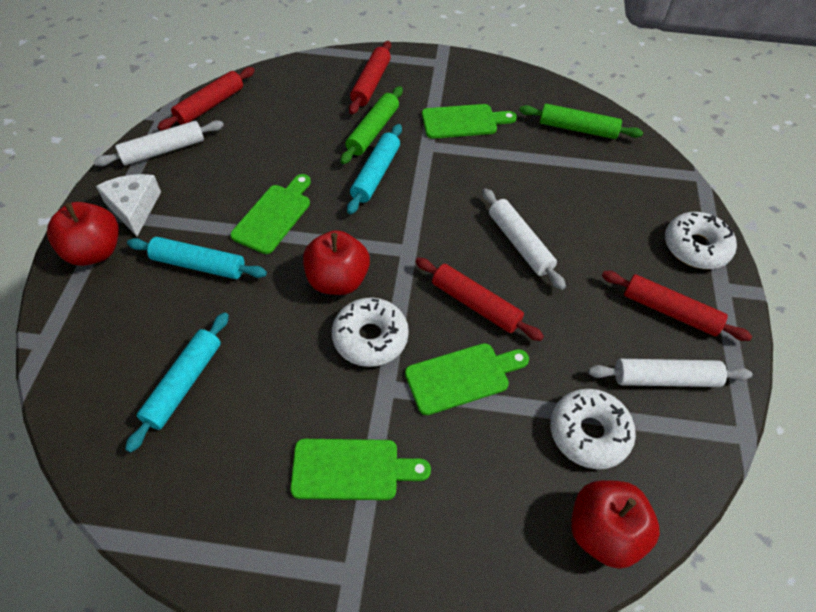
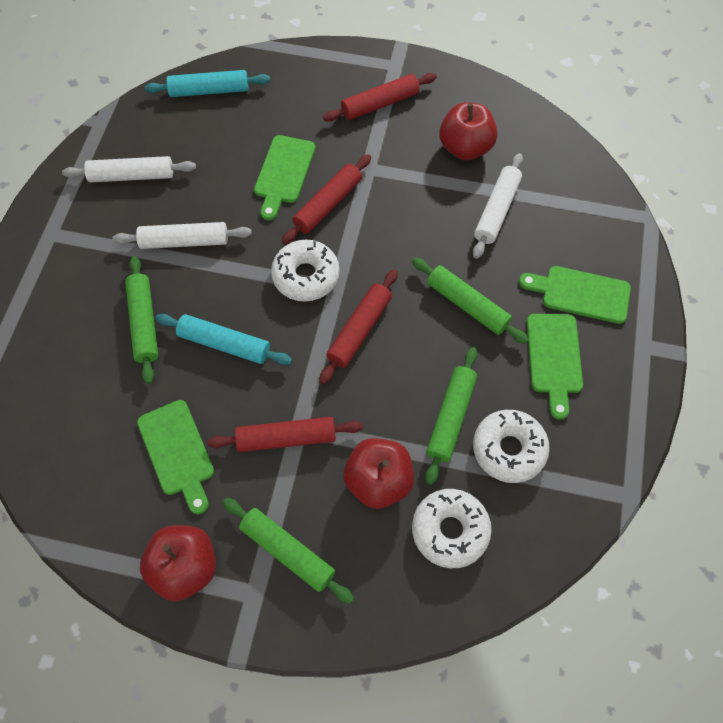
green rolling pin: [340,86,403,164] [519,104,643,139] = 2 -> [125,256,158,384] [223,498,354,604] [412,258,529,344] [425,347,477,485] = 4
turquoise rolling pin: [125,312,229,453] [127,237,267,279] [347,124,402,214] = 3 -> [145,70,270,97] [155,314,292,365] = 2
white cheese: [96,174,161,236] = 1 -> none = 0

